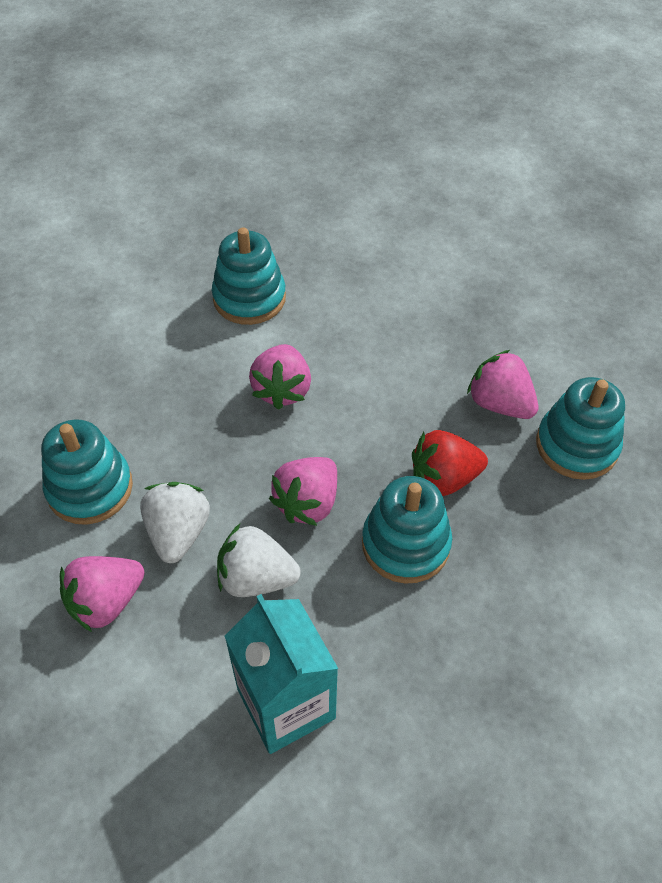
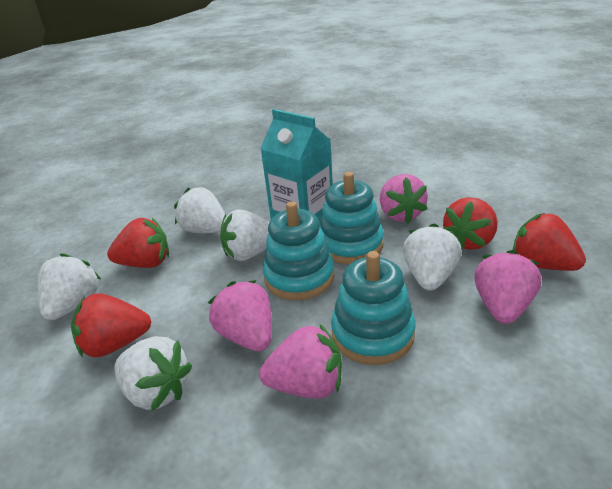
red strawberry: [412,430,488,496] = 1 -> [71,293,151,357] [107,218,169,268] [443,197,498,250] [513,213,586,271] = 4
turquoise stacking toy: [41,420,133,525] [212,227,286,325] [362,476,452,583] [536,377,625,480] = 4 -> [263,201,334,300] [320,172,384,264] [331,251,416,365] = 3
white strawberry: [140,482,210,563] [217,524,301,597] = 2 -> [38,253,101,320] [114,336,192,411] [174,187,225,233] [220,210,269,261] [403,223,462,291] = 5

